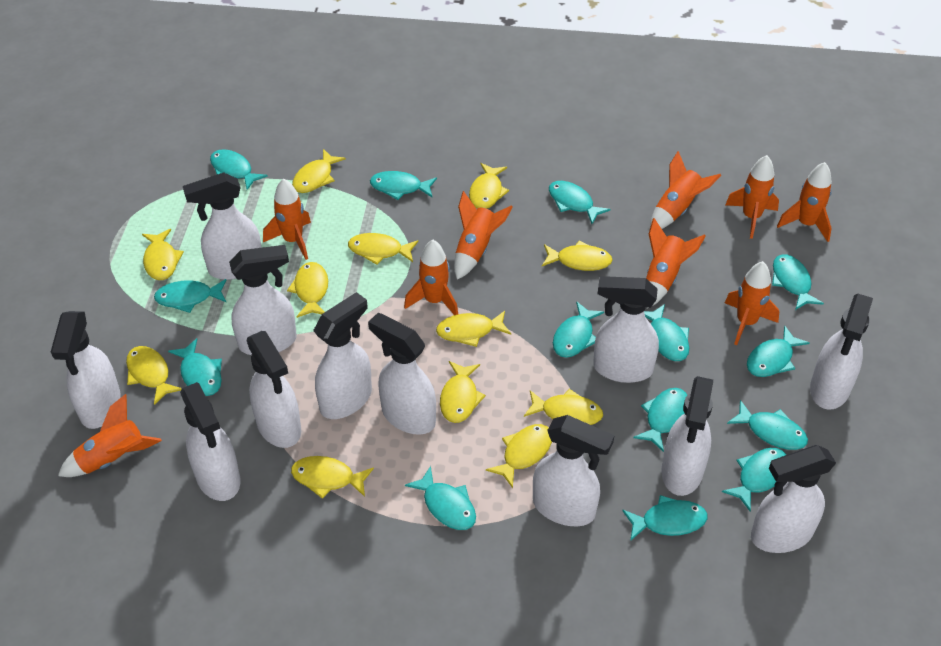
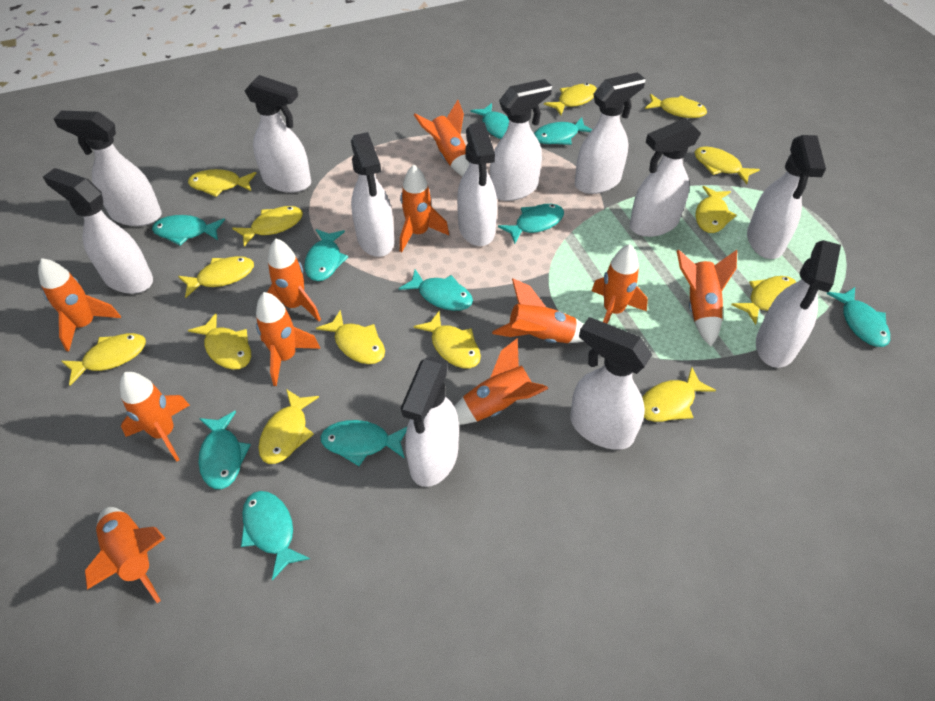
orange rocket: [58,394,162,477] [263,178,311,260] [404,239,458,315] [454,191,513,280] [646,218,706,308] [650,151,721,229] [725,155,779,239] [725,261,779,345] [777,162,832,242] = 9 -> [38,258,121,352] [85,507,166,603] [120,372,190,462] [256,292,320,386] [267,239,321,321] [400,165,449,252] [414,100,470,176] [454,338,548,425] [492,278,584,343] [591,244,648,324] [677,250,737,346] = 11
turquoise fish: [154,279,226,313] [168,338,222,396] [210,149,268,190] [370,171,437,200] [405,466,476,530] [549,181,611,224] [553,301,604,358] [622,495,708,541] [633,388,687,452] [644,304,689,361] [722,448,786,512] [727,400,808,450] [747,326,810,377] [772,254,824,310] = 14 -> [152,215,225,246] [198,411,251,489] [241,491,310,580] [304,229,348,281] [320,420,407,466] [399,269,473,311] [470,103,509,139] [498,204,564,244] [534,117,593,145] [826,287,890,347] = 10
yellow fish: [126,346,182,405] [142,229,184,280] [287,262,328,318] [291,456,374,499] [292,149,346,193] [348,233,418,265] [436,311,511,347] [440,361,486,423] [469,163,509,209] [486,424,552,488] [524,389,603,425] [542,241,613,271] = 12 -> [61,333,146,386] [178,256,254,298] [188,169,257,197] [188,313,251,370] [232,206,303,246] [258,389,319,464] [316,310,385,364] [414,311,481,368] [544,83,597,115] [642,367,716,422] [645,94,707,118] [694,146,760,184] [695,186,737,233] [731,276,796,325] = 14

